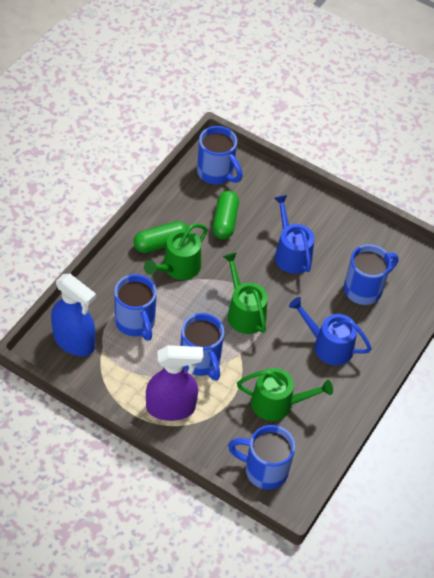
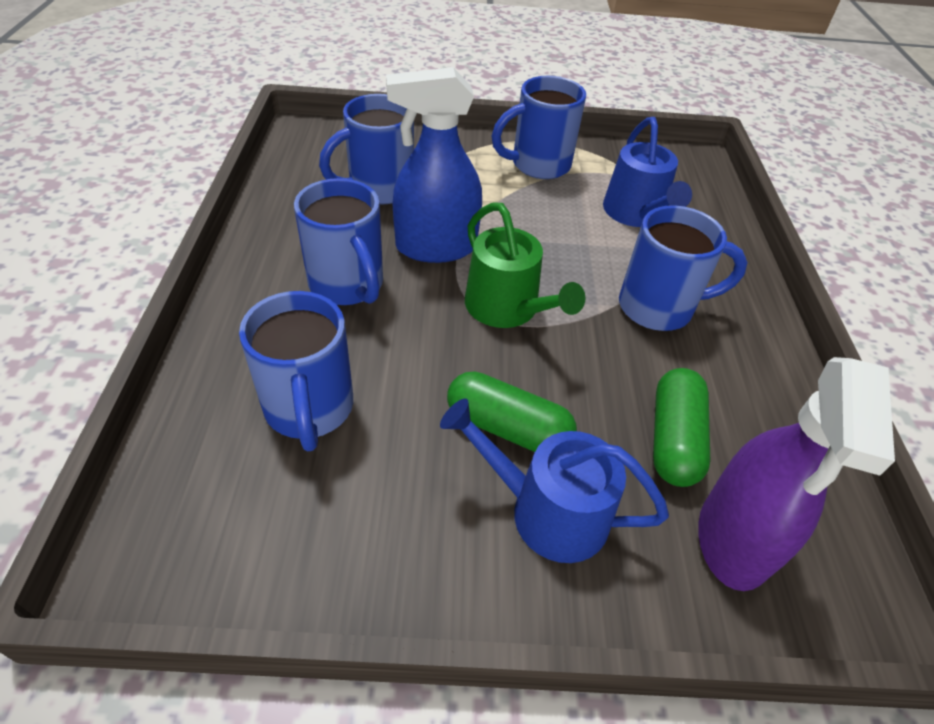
green watering can: [144,223,208,280] [223,253,268,334] [237,368,333,421] = 3 -> [465,202,586,328] = 1

